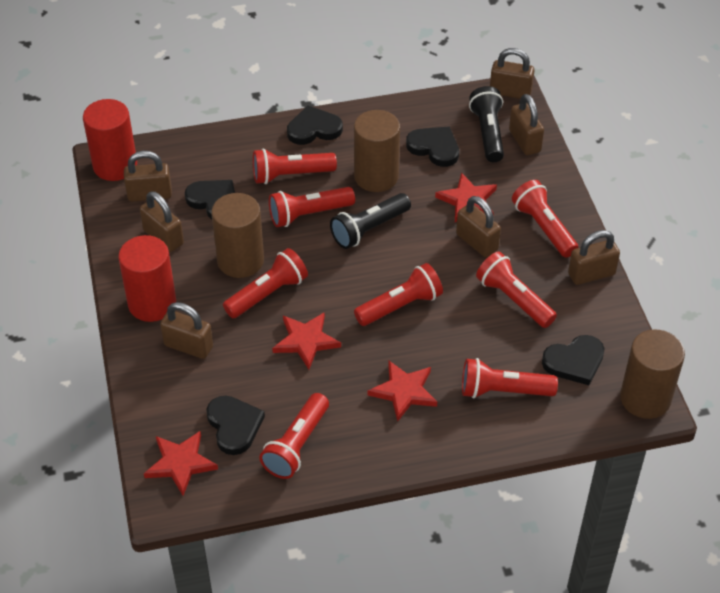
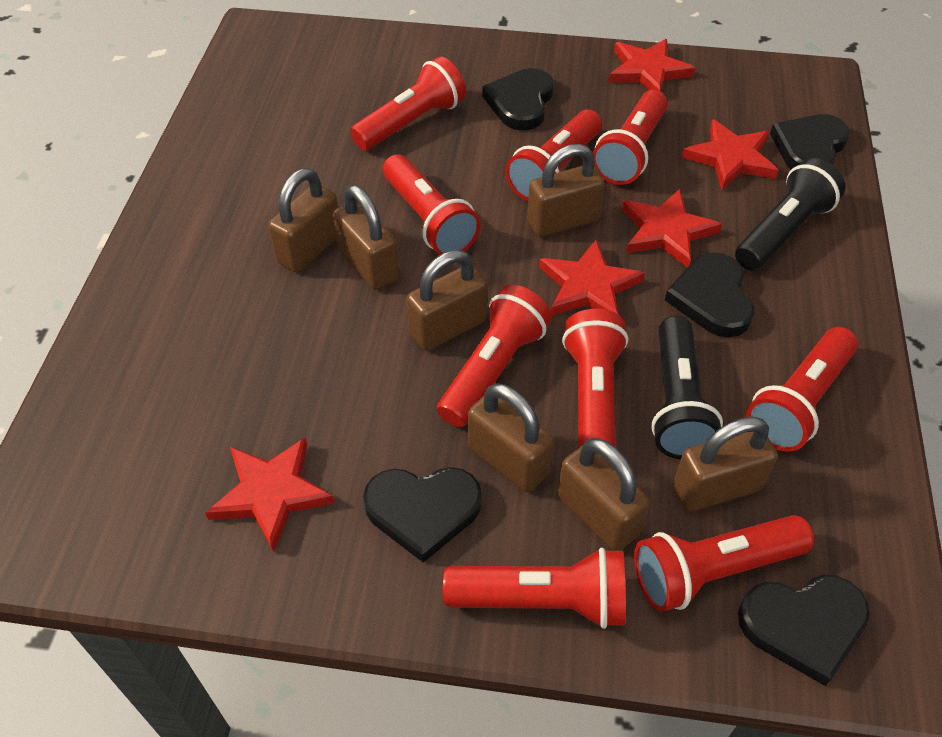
brown cylinder: [211,193,264,278] [354,110,400,192] [620,330,685,419] = 3 -> none = 0
red cylinder: [83,99,137,181] [118,235,176,322] = 2 -> none = 0
red flashlight: [223,248,308,318] [253,149,337,184] [259,393,329,479] [269,187,355,227] [354,263,443,326] [462,358,558,398] [476,251,557,328] [512,180,578,258] = 8 -> [350,56,466,150] [383,154,481,255] [437,285,552,427] [443,548,626,629] [505,110,602,201] [562,309,628,448] [593,90,668,185] [634,515,814,612] [746,327,858,452] = 9
red star: [144,431,218,496] [272,312,341,369] [368,361,437,422] [435,172,497,222] = 4 -> [205,437,335,552] [539,240,645,315] [608,39,695,91] [622,189,722,268] [682,119,779,190] = 5

